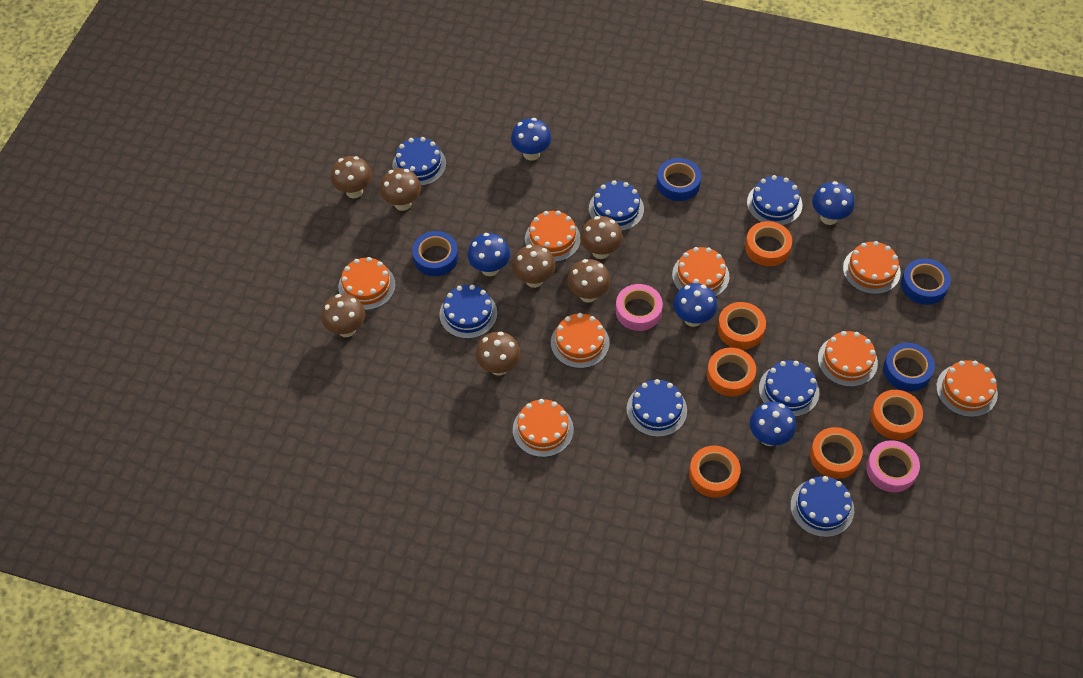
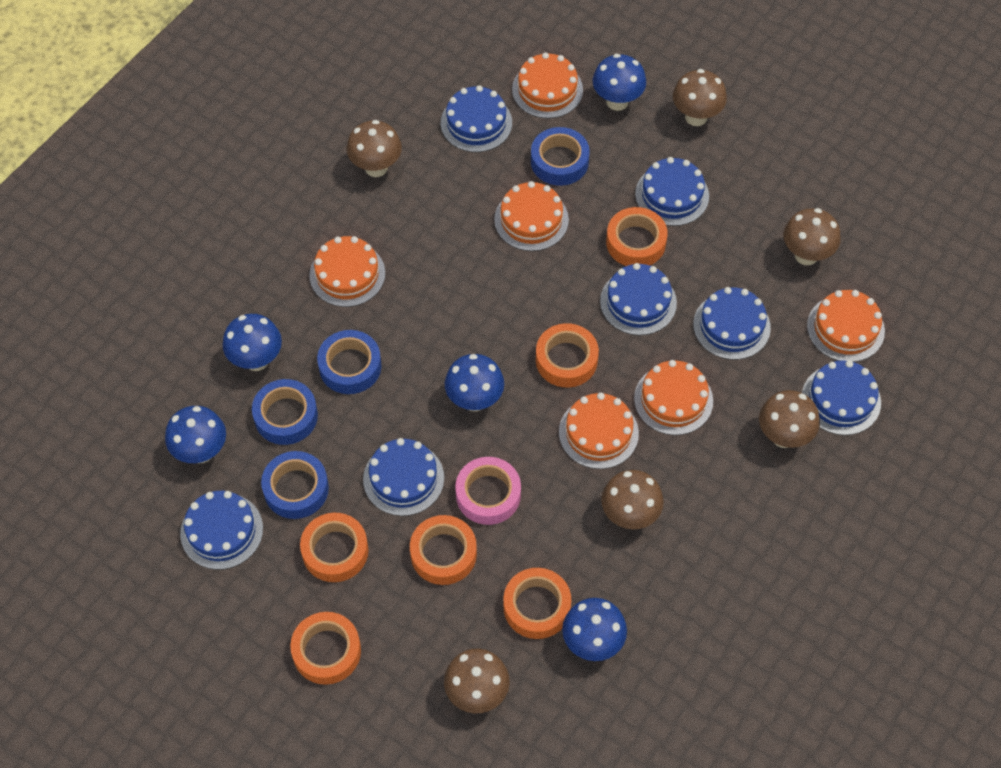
brown mushroom: [321,294,365,337] [331,156,372,198] [380,168,421,211] [476,332,521,375] [512,244,555,288] [567,259,611,303] [580,216,623,259] = 7 -> [347,120,402,177] [444,649,510,713] [601,470,664,529] [673,69,727,126] [759,390,820,448] [783,208,841,265] = 6
orange cake: [338,257,396,310] [513,399,574,457] [525,211,581,262] [551,313,609,368] [672,247,729,297] [818,331,878,387] [843,241,901,294] [936,360,998,417] = 8 -> [309,236,385,307] [494,181,569,251] [512,52,583,119] [559,393,639,469] [634,360,713,435] [807,290,885,362] = 6
pink tape: [616,284,663,331] [866,440,920,492] = 2 -> [455,457,521,525] = 1

